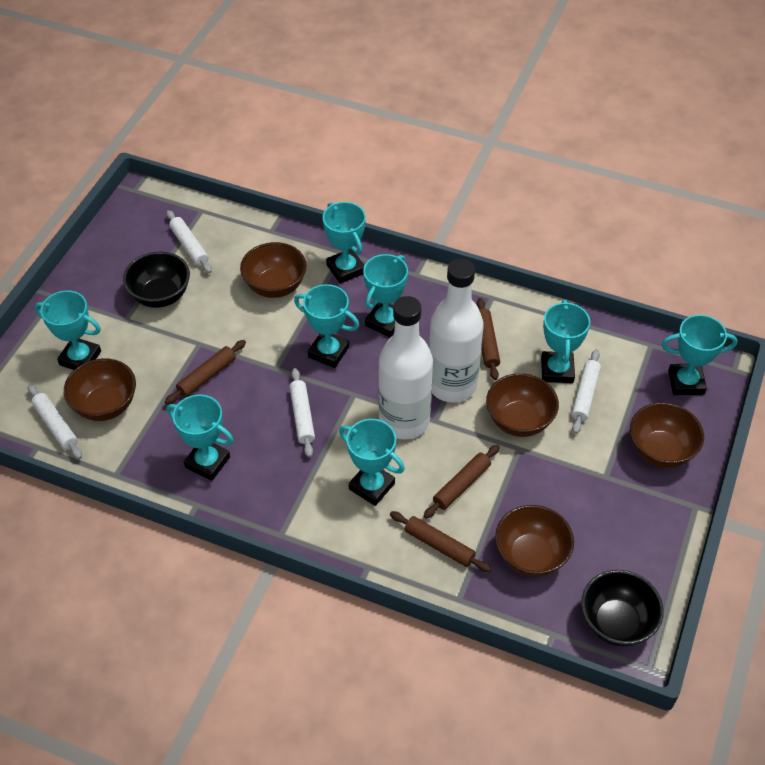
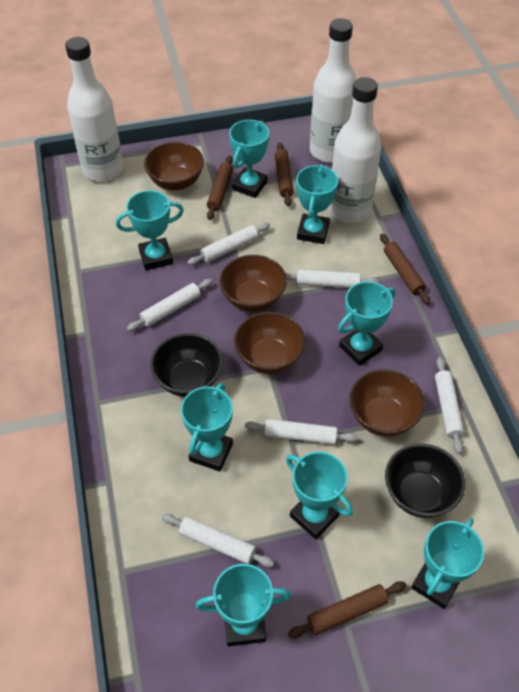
brown bowl: [64,358,136,421] [240,242,307,298] [486,373,559,437] [495,505,574,577] [630,403,704,468] = 5 -> [144,142,204,191] [219,255,287,312] [234,312,305,374] [349,369,425,437] = 4
white bottle: [378,296,433,440] [429,259,484,402] = 2 -> [65,37,124,182] [310,18,356,163] [328,77,381,223] = 3
white rolling pin: [28,385,82,459] [166,210,212,273] [289,368,315,457] [572,349,601,434] = 4 -> [127,279,213,331] [162,514,274,567] [187,223,270,265] [245,419,358,445] [286,270,378,288] [435,357,464,454] = 6

